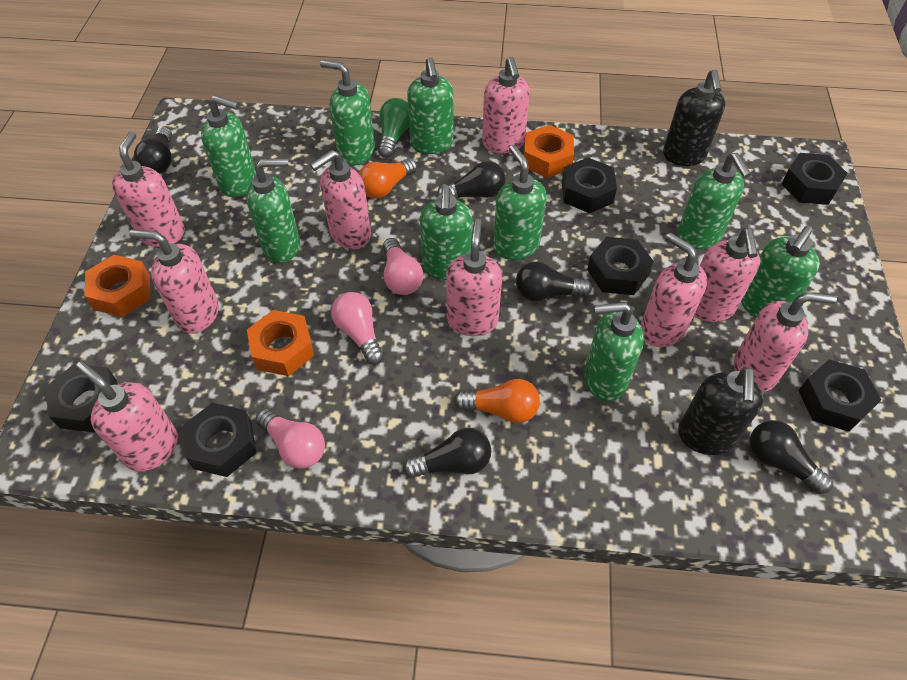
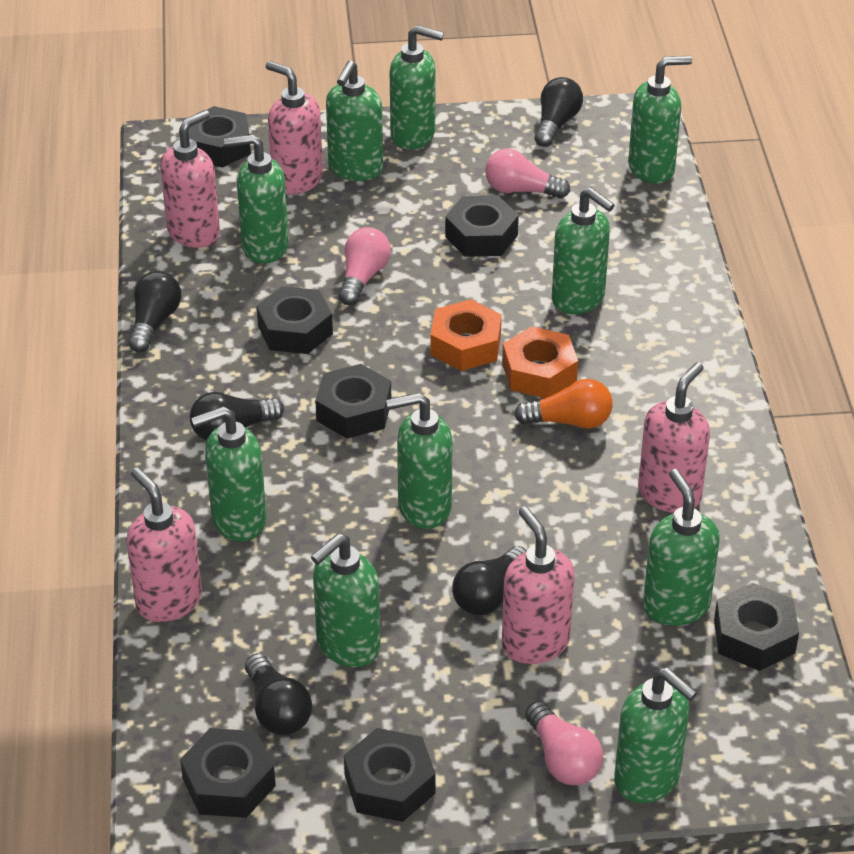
black nut: [45,364,118,433] [182,403,256,477] [562,158,617,213] [587,237,654,295] [781,153,848,205] [798,359,881,432] = 6 -> [180,728,276,818] [188,106,251,168] [257,286,333,354] [315,364,391,439] [344,728,436,822] [445,196,519,257] [714,583,799,671] = 7
black soap dispenser: [663,69,725,166] [678,367,764,455] = 2 -> none = 0
green light bulb: [378,98,409,158] = 1 -> none = 0
green soap dispenser: [201,95,257,197] [246,158,300,263] [320,60,375,166] [407,57,453,154] [420,185,473,280] [493,145,547,260] [584,302,644,402] [677,153,751,249] [741,226,820,318] = 9 -> [191,406,266,542] [224,134,289,264] [311,534,381,667] [326,61,383,181] [386,393,453,529] [390,25,444,150] [552,187,615,314] [614,668,698,803] [628,56,692,184] [643,469,720,626] = 10
orange light bulb: [359,158,417,198] [454,379,540,423] = 2 -> [514,379,613,429] = 1
orange nut: [85,255,150,317] [247,310,314,376] [524,125,574,178] = 3 -> [430,299,502,371] [502,326,578,398] = 2
pink soap dispenser: [76,361,178,471] [112,131,185,247] [129,230,219,333] [310,150,371,249] [446,219,502,336] [482,56,530,154] [640,233,707,347] [694,228,760,322] [734,292,837,392] = 9 -> [126,467,202,622] [160,110,220,248] [266,61,323,195] [502,506,575,664] [638,362,710,513] = 5

